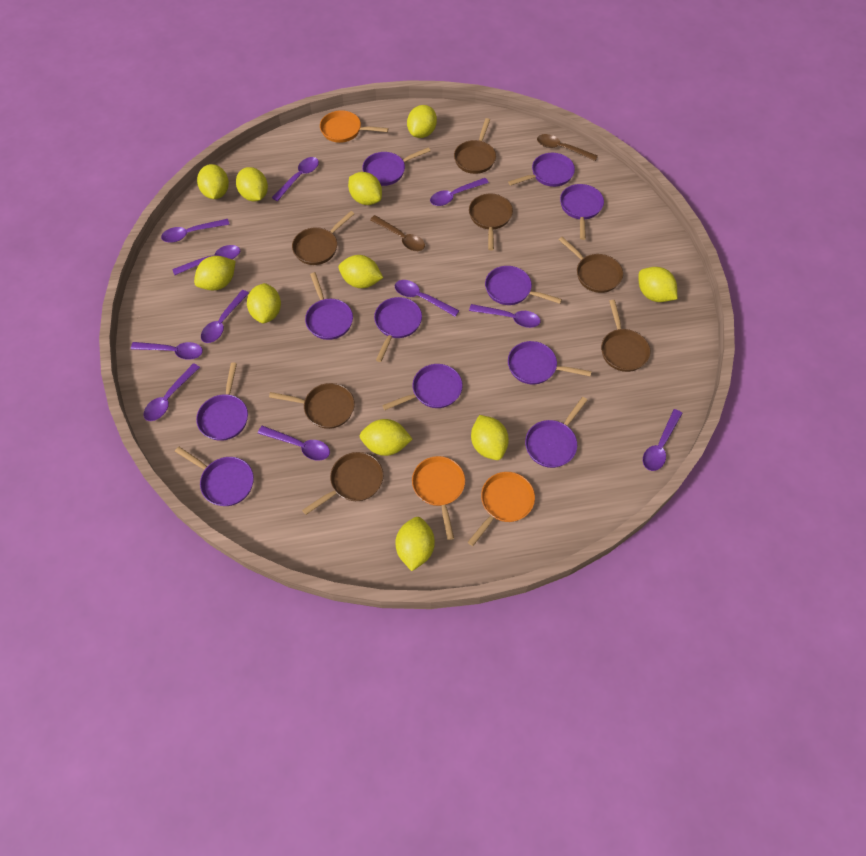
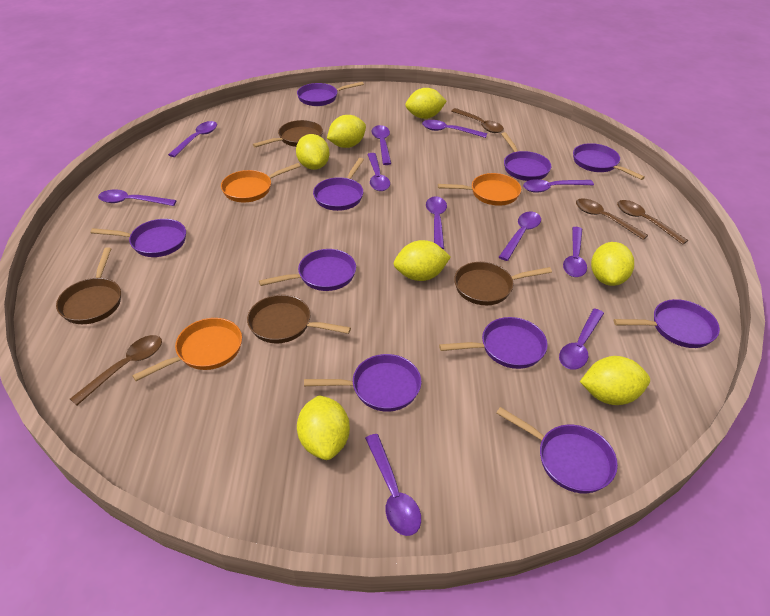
brown pan: [269,383,355,429] [292,211,354,265] [302,452,383,515] [454,118,496,174] [469,193,513,250] [559,237,623,293] [601,300,650,372] = 7 -> [56,247,121,324] [247,295,351,343] [253,120,323,147] [454,262,552,305] = 4
brown spoon: [370,215,425,251] [537,134,598,161] = 2 -> [70,335,162,405] [451,108,504,133] [576,198,648,240] [617,200,688,245] = 4
purple pan: [175,447,254,506] [196,362,248,441] [305,272,353,340] [362,147,430,186] [374,297,422,362] [382,364,463,410] [485,266,562,305] [508,153,575,187] [508,341,592,384] [525,397,587,468] [560,184,604,240] = 11 -> [90,219,186,257] [259,249,356,291] [297,82,364,106] [304,354,421,412] [313,158,364,211] [439,317,548,369] [496,407,618,493] [501,132,551,181] [573,143,645,180] [614,299,720,348] = 10
yellow lemon: [194,256,236,291] [197,164,229,199] [236,167,268,202] [247,283,281,323] [339,255,383,288] [348,172,382,205] [359,419,412,456] [395,517,435,571] [407,105,437,138] [471,415,509,460] [639,267,677,302] = 11 -> [296,134,330,170] [297,395,350,460] [327,115,366,148] [394,240,451,281] [405,88,447,119] [580,356,650,405] [591,242,634,286] = 7

